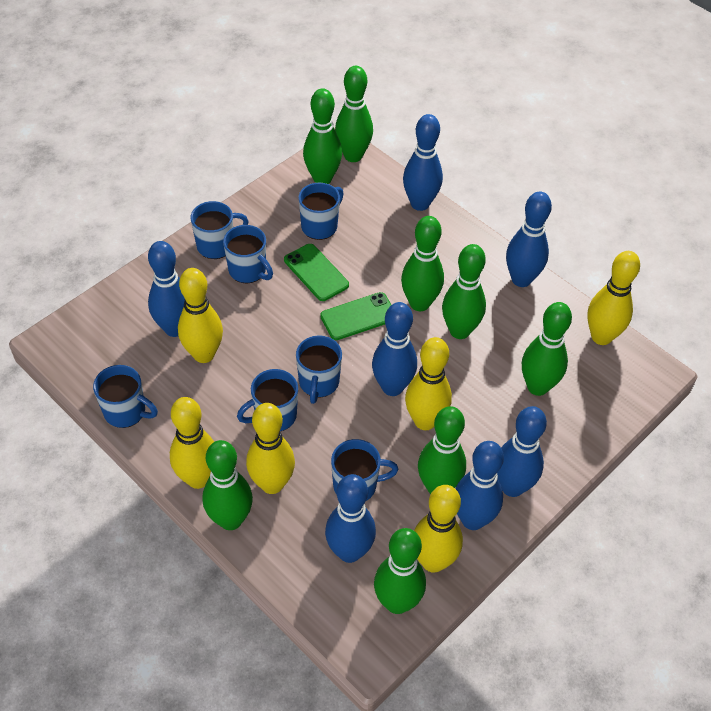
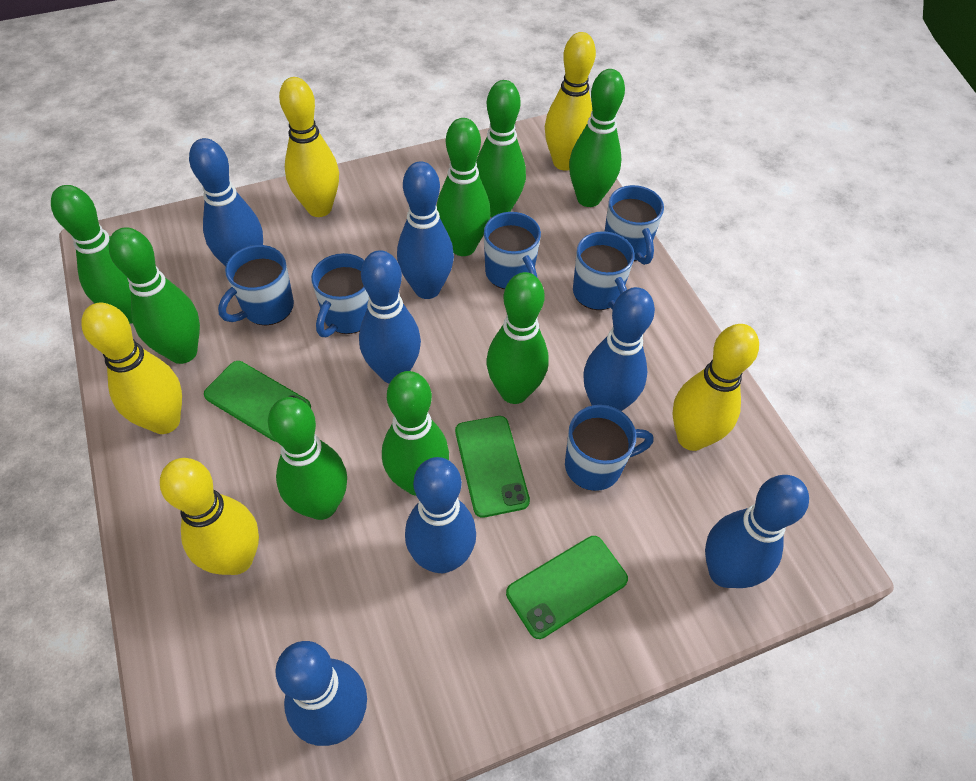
blue mug: [93,365,158,428] [191,201,249,259] [223,225,273,283] [237,369,298,431] [296,335,342,404] [298,183,344,240] [331,439,398,501] = 7 -> [218,245,294,325] [311,253,369,337] [484,212,541,289] [565,405,654,491] [573,231,635,310] [605,185,664,265] = 6
green phone: [284,244,349,301] [320,292,391,340] = 2 -> [204,361,311,442] [455,416,530,518] [506,536,628,639] = 3
yellow bowling pin: [170,397,214,489] [178,268,223,363] [246,403,295,494] [405,337,452,430] [414,485,463,573] [587,251,640,345] = 6 -> [81,303,182,434] [160,458,259,575] [279,77,339,217] [545,32,596,171] [672,324,759,451] = 5

